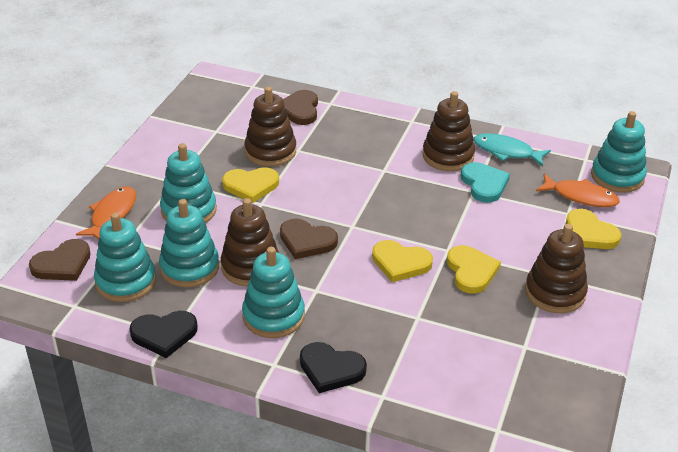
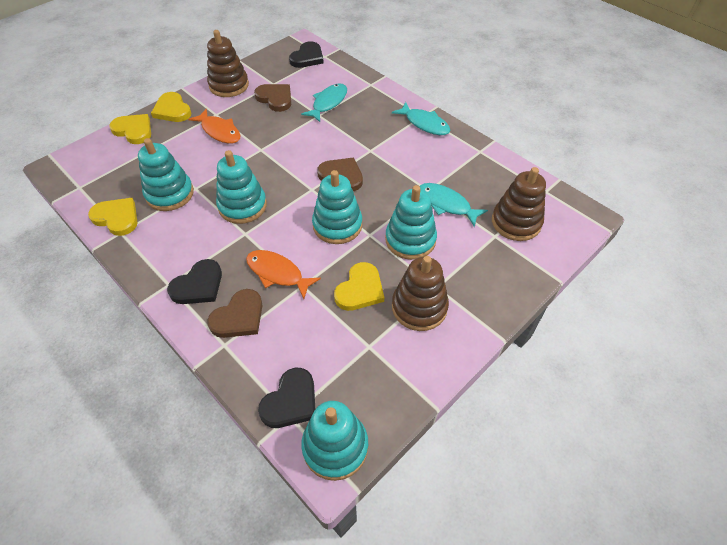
black heart: [129,311,198,358] [300,342,367,393] = 2 -> [167,259,222,304] [258,368,315,428] [289,41,324,68] = 3
brown stacking toy: [221,198,279,287] [244,87,296,167] [422,91,475,171] [525,224,588,313] = 4 -> [207,30,249,97] [392,256,449,331] [492,167,546,241] = 3
turquoise fish: [473,133,551,167] = 1 -> [301,83,347,122] [392,102,451,135] [419,183,488,227] = 3
turquoise heart: [461,162,510,203] = 1 -> none = 0

